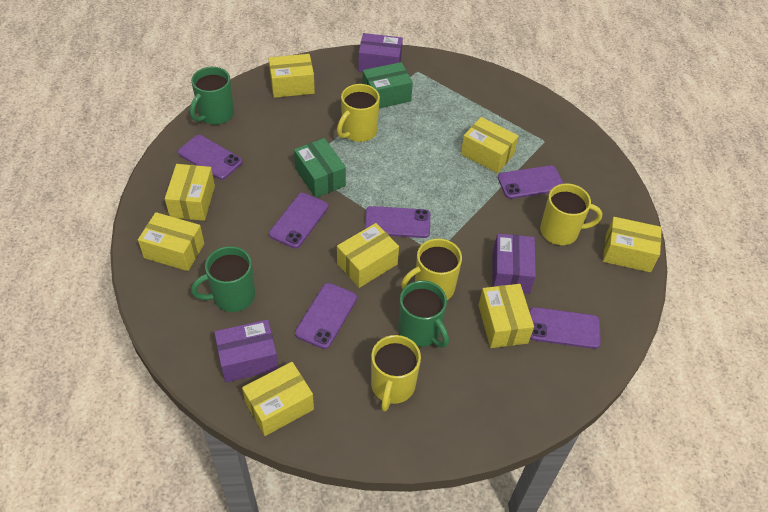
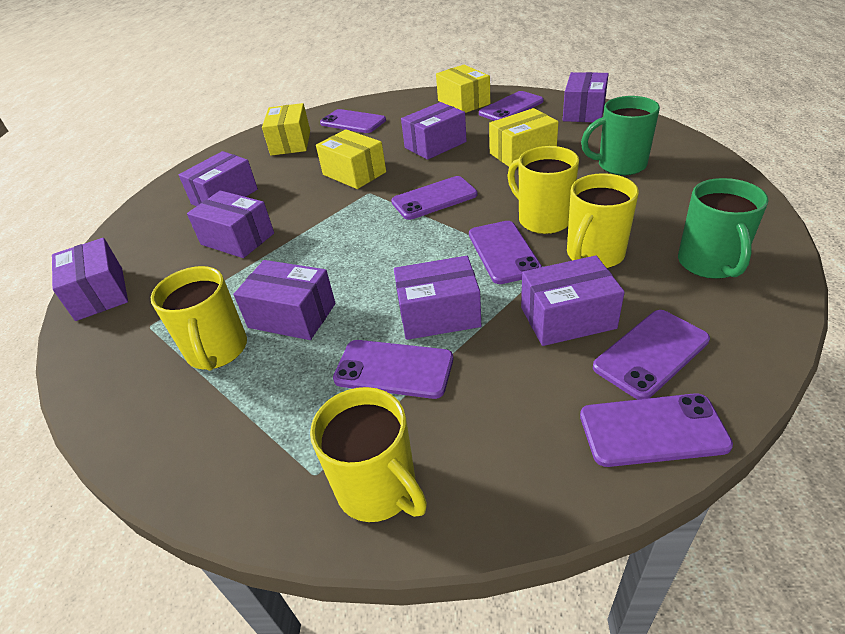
green box: [294,138,346,198] [362,62,413,108] = 2 -> none = 0
green mug: [190,67,234,125] [191,246,255,312] [398,280,449,348] = 3 -> [581,96,660,175] [678,178,768,279] = 2
purple box: [214,319,278,382] [358,33,403,72] [492,233,536,294] = 3 -> [52,238,128,321] [179,151,258,206] [187,191,274,258] [234,260,336,340] [394,256,481,340] [401,102,467,160] [521,255,625,346] [563,72,609,122] = 8
purple phone: [178,135,242,180] [269,193,328,248] [295,283,357,349] [365,206,430,238] [498,165,564,199] [529,307,601,349] = 6 -> [320,109,386,133] [333,340,453,399] [391,176,477,220] [469,221,542,284] [479,91,544,121] [580,393,733,467] [593,310,710,399] = 7
yellow box: [138,212,204,271] [165,164,215,221] [242,362,314,436] [268,54,315,98] [337,223,399,288] [461,117,519,173] [478,284,534,348] [603,217,662,272] = 8 -> [262,103,310,156] [316,129,386,189] [436,65,490,113] [489,108,558,167] = 4

